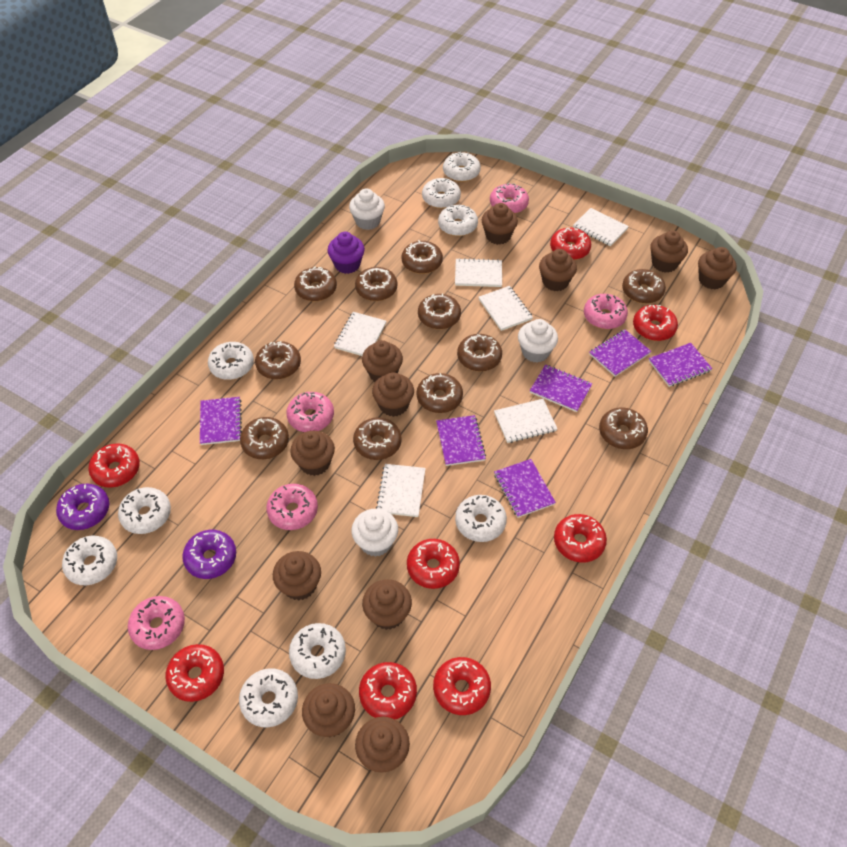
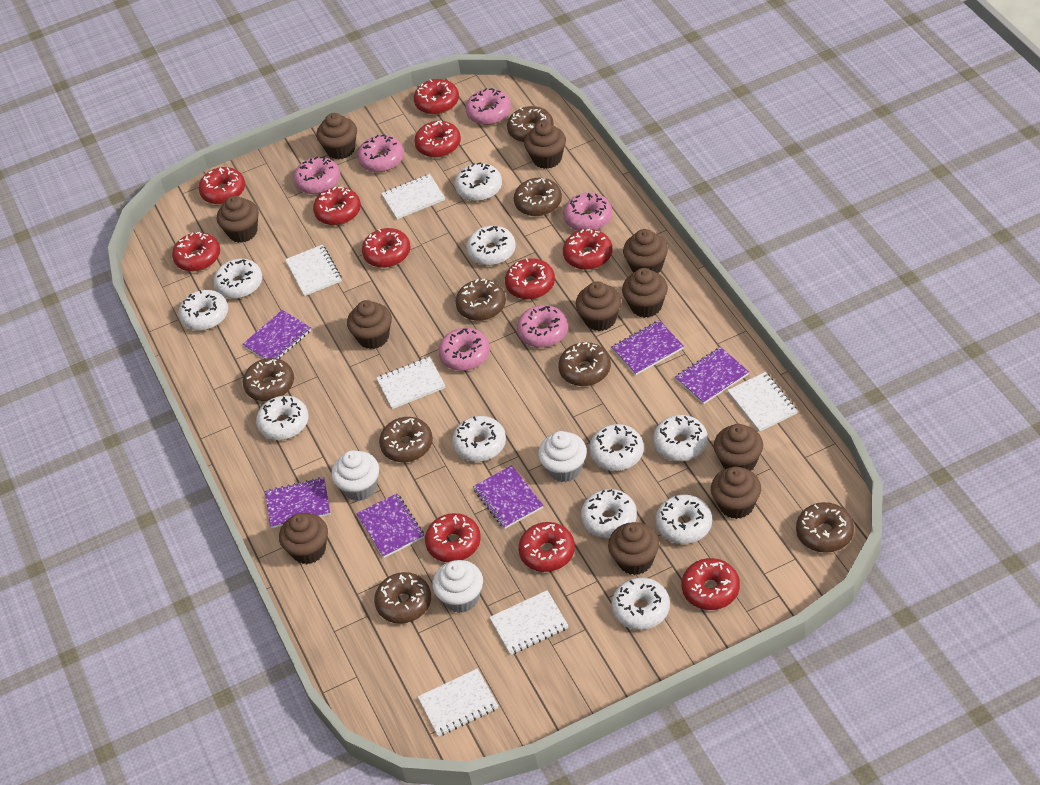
brown donut: [240,417,289,459] [255,341,301,379] [294,267,337,301] [353,417,402,460] [355,267,398,301] [402,240,443,274] [416,373,463,413] [418,294,461,329] [457,334,502,372] [599,407,648,449] [622,269,666,304] = 11 -> [243,358,294,401] [374,572,431,624] [379,417,433,462] [455,279,506,321] [507,106,553,142] [514,178,562,216] [558,342,611,386] [796,502,854,553] = 8
pink donut: [128,596,185,650] [266,484,318,530] [286,392,334,432] [490,183,529,214] [584,294,628,329] = 5 -> [294,156,340,194] [357,134,404,172] [438,328,490,371] [465,88,511,125] [517,305,568,348] [563,193,612,231] = 6
purple cupcake: [327,232,365,274] = 1 -> none = 0
purple donut: [56,484,109,530] [182,530,236,579] = 2 -> none = 0
red donut: [88,443,140,488] [165,644,224,702] [359,662,417,719] [407,539,460,589] [433,657,491,715] [550,227,591,260] [554,514,607,563] [633,305,678,341] = 8 -> [172,232,220,272] [199,167,245,204] [313,187,361,225] [362,228,410,268] [414,79,459,115] [414,121,461,157] [425,513,481,562] [505,258,555,299] [518,522,575,572] [563,229,612,270] [682,558,740,610] = 11
white donut: [62,536,117,585] [118,487,171,534] [208,342,254,380] [239,668,298,728] [289,623,346,679] [422,178,461,209] [438,205,478,236] [443,152,481,182] [455,495,507,542] = 9 -> [179,290,228,331] [214,259,262,299] [256,396,309,440] [452,416,506,462] [455,162,502,201] [466,226,516,266] [581,489,637,538] [589,424,644,471] [611,577,670,630] [653,415,708,462] [656,495,712,544] = 11

